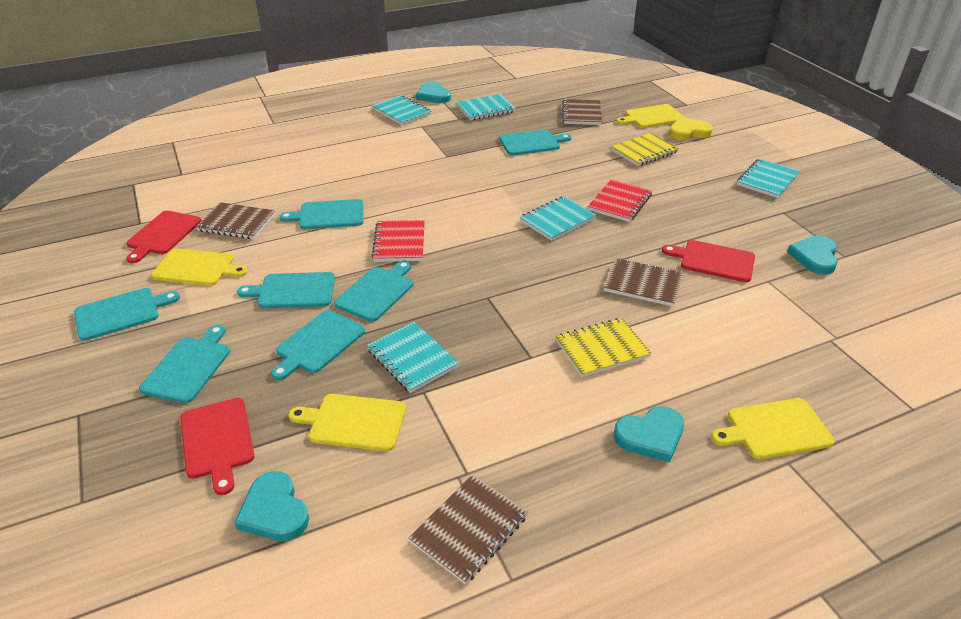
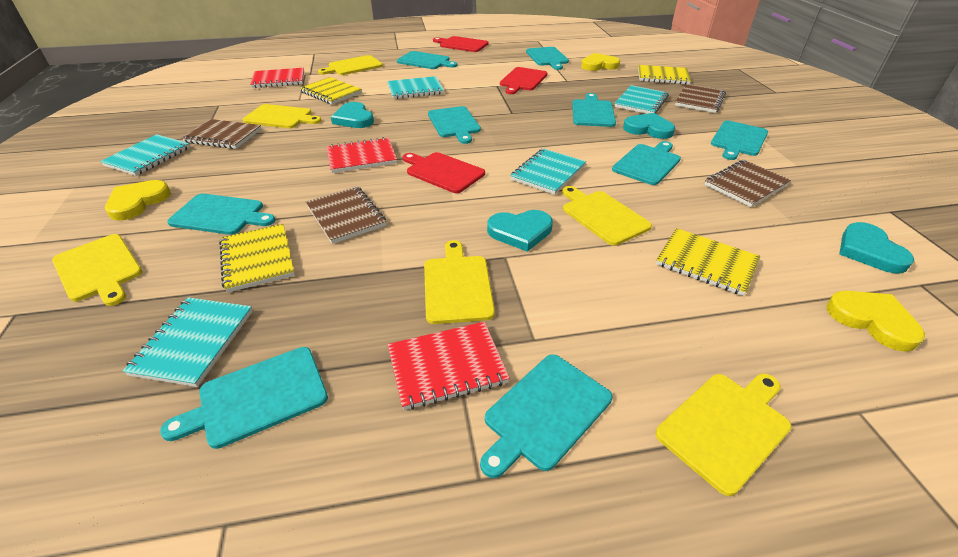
red notebook: [371,220,425,262] [588,179,652,222] = 2 -> [250,68,304,88] [326,137,397,173] [388,322,510,410] = 3
turquoise cutting board: [74,288,180,341] [139,325,230,403] [237,272,335,309] [271,310,365,380] [279,199,364,229] [334,261,413,322] [499,130,572,155] = 7 -> [160,347,328,449] [167,194,275,235] [397,51,457,69] [428,106,481,144] [480,354,612,478] [526,47,569,70] [572,93,616,127] [612,141,681,185] [711,120,768,160] = 9
yellow cutting board: [151,248,248,286] [288,394,406,451] [616,104,684,128] [711,398,834,459] = 4 -> [52,234,142,306] [243,104,321,128] [318,55,383,75] [424,240,495,324] [562,186,652,246] [655,374,792,496] = 6
yellow heart: [669,117,713,140] = 1 -> [105,180,171,221] [581,53,620,71] [826,291,925,352] = 3
yellow notebook: [555,318,652,377] [611,133,679,166] = 2 -> [219,224,295,293] [299,77,362,104] [638,65,691,84] [656,228,760,296] = 4

